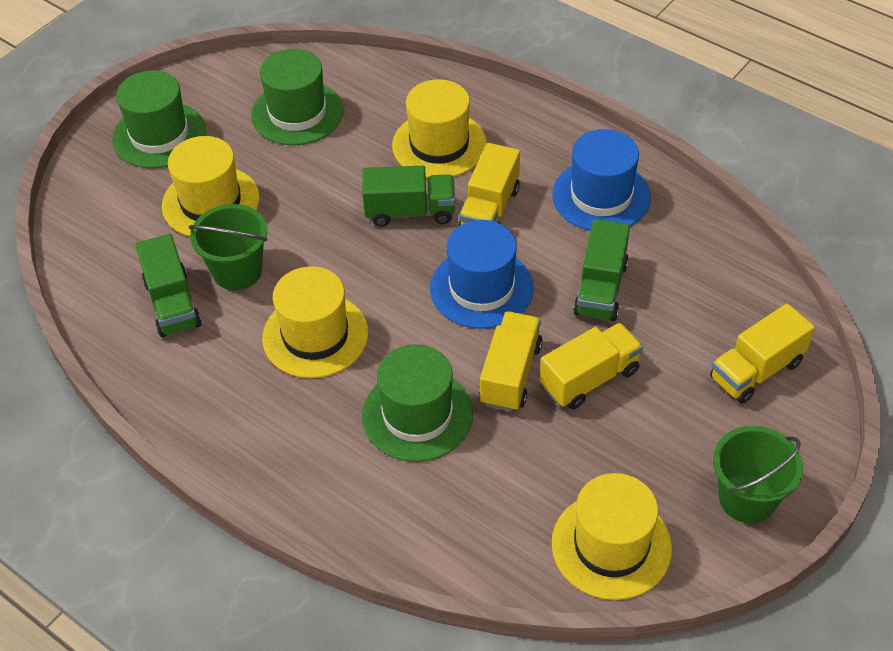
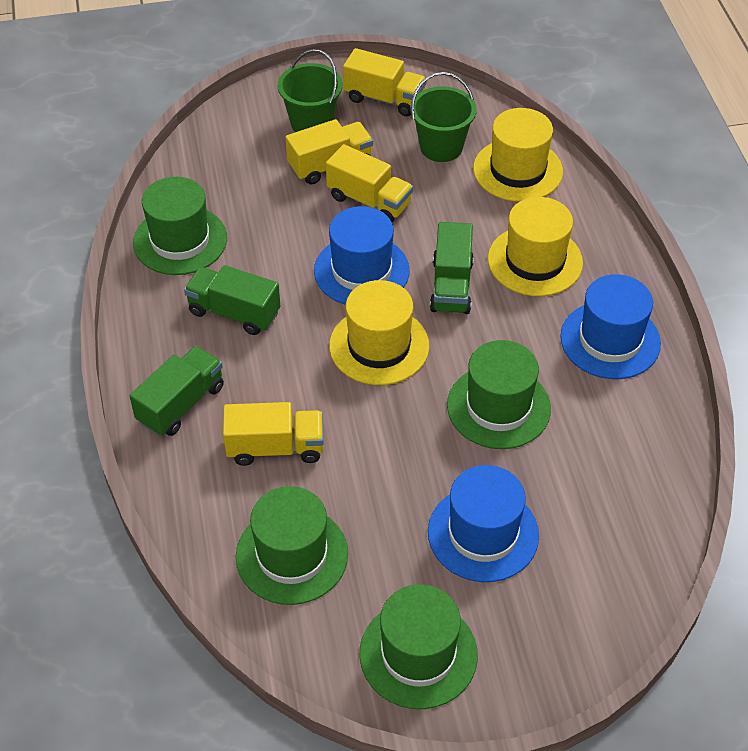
blue hat: [430,220,534,329] [552,129,651,231] = 2 -> [314,206,410,305] [428,465,539,582] [560,274,661,379] = 3
green hat: [112,70,206,168] [251,49,344,145] [362,344,473,462] = 3 -> [133,177,227,275] [236,486,348,605] [359,584,478,709] [447,340,551,449] = 4
yellow hat: [162,136,260,237] [262,266,368,378] [392,79,487,178] [551,473,672,600] = 4 -> [329,280,429,385] [473,108,563,202] [488,197,583,296] = 3

